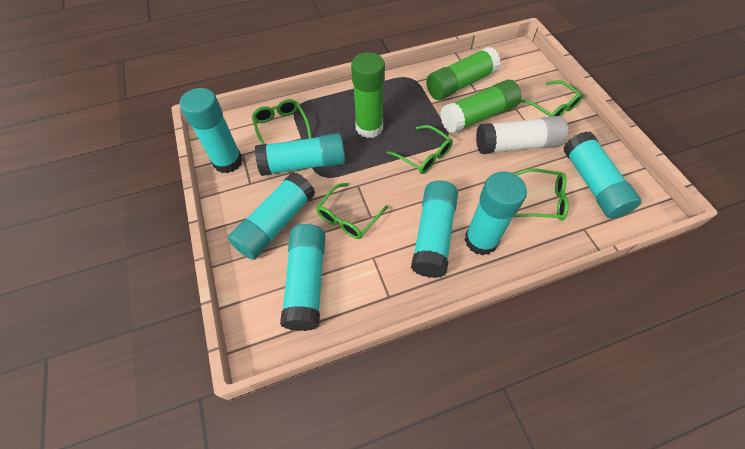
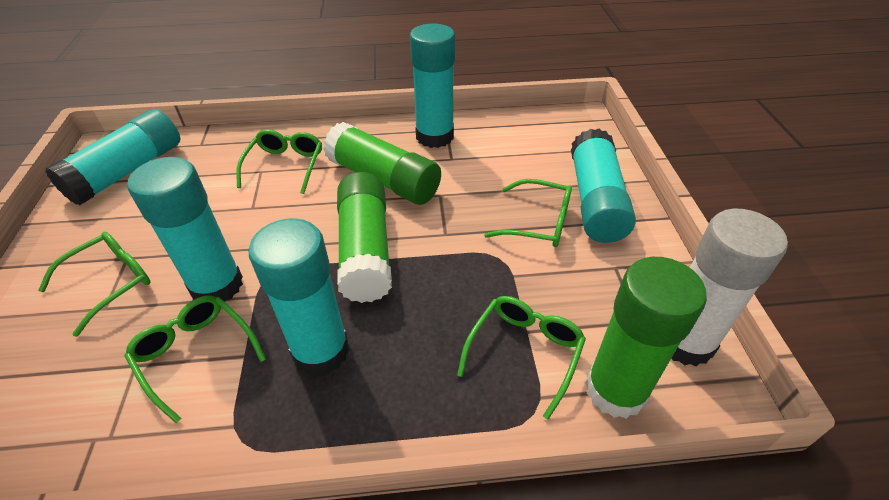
turquoise glue stick: [180,88,243,173] [228,172,315,260] [255,133,345,176] [280,224,325,331] [411,180,458,278] [465,172,527,255] [563,131,642,219] = 7 -> [45,109,180,205] [127,157,243,302] [249,218,350,376] [410,23,455,148] [571,129,636,243] = 5

